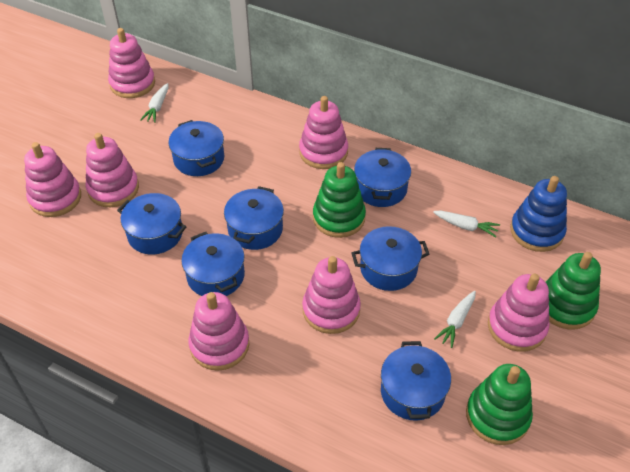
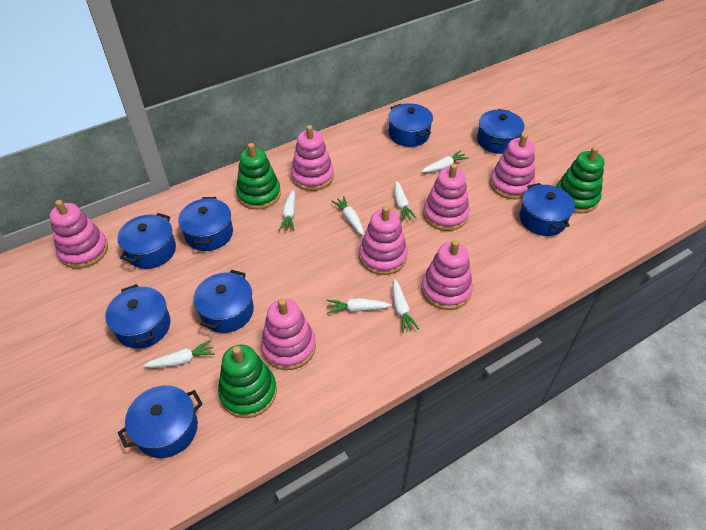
blue pot: [117,193,186,255] [169,120,224,176] [182,232,245,296] [224,186,284,250] [351,226,430,291] [354,148,411,207] [381,341,451,421] = 7 -> [105,284,171,349] [117,213,176,269] [118,385,203,458] [178,197,233,251] [193,270,254,333] [388,103,433,147] [477,109,524,154] [519,183,575,236] = 8
blue stacking toy: [510,176,567,252] = 1 -> none = 0
white carrot: [140,83,169,123] [433,211,500,238] [434,291,476,348] = 3 -> [144,340,215,368] [279,190,295,231] [326,298,392,314] [331,196,364,236] [393,279,419,333] [394,181,417,221] [421,150,469,173] = 7

